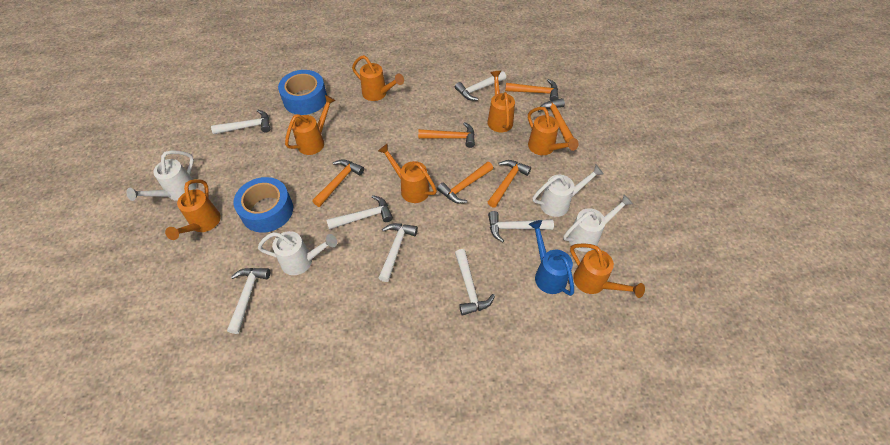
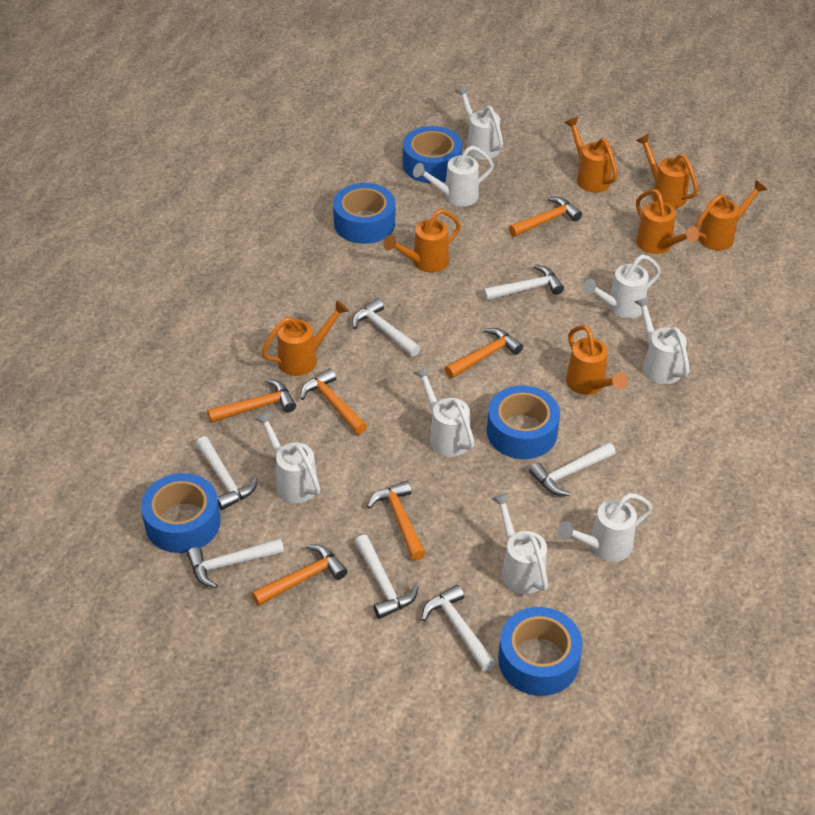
blue tape: [234,177,293,233] [278,70,327,115] = 2 -> [141,473,221,553] [333,183,395,244] [403,126,462,183] [487,385,560,459] [498,607,583,696] = 5
blue watering can: [529,220,574,296] = 1 -> none = 0
white watering can: [126,150,196,201] [258,231,337,275] [532,165,604,217] [563,195,633,252] = 4 -> [254,411,320,503] [413,146,494,206] [414,366,475,457] [455,86,503,160] [491,493,548,594] [558,493,652,562] [582,255,661,319] [634,296,689,384] = 8

